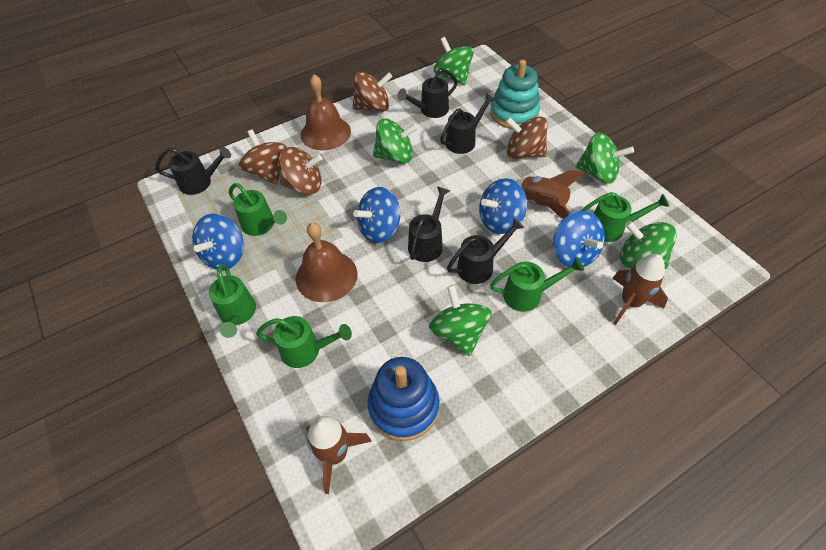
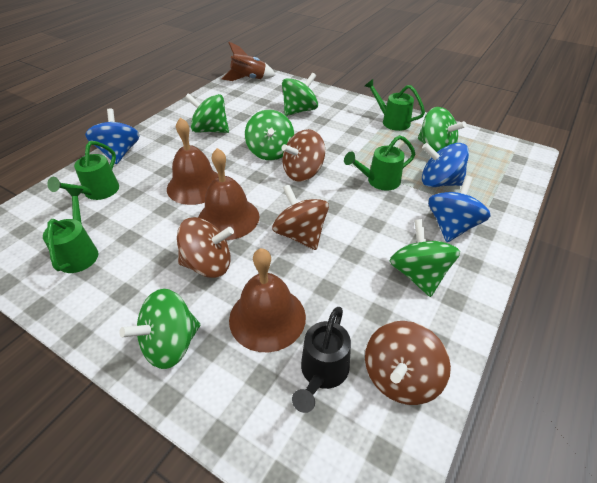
black watering can: [155,147,231,195] [397,68,458,118] [408,187,450,262] [440,93,496,154] [447,218,524,284] = 5 -> [292,307,351,413] = 1
blue spinning top: [192,213,244,270] [353,187,401,243] [479,178,527,234] [553,211,605,267] = 4 -> [85,108,140,164] [422,143,469,187] [428,176,491,242] = 3
blue stacking toy: [368,357,439,441] = 1 -> none = 0
brown bell: [296,222,358,302] [301,74,351,150] = 2 -> [167,118,218,205] [198,148,259,240] [229,248,306,352] = 3
brown rocket: [306,416,372,494] [516,170,585,219] [612,254,668,325] = 3 -> [222,42,276,81] = 1
green spinning top: [373,119,418,164] [429,285,492,356] [434,37,474,85] [576,132,634,184] [620,221,677,269] = 5 -> [119,288,200,369] [185,93,229,133] [245,109,294,160] [282,73,318,116] [390,219,460,297] [418,107,466,152] = 6
green watering can: [209,264,256,338] [229,183,287,236] [256,316,352,368] [490,257,584,312] [581,192,669,242] = 5 -> [43,188,98,273] [47,141,119,200] [344,135,415,190] [365,79,425,131] = 4
turquoise stacking toy: [490,60,540,129] = 1 -> none = 0

